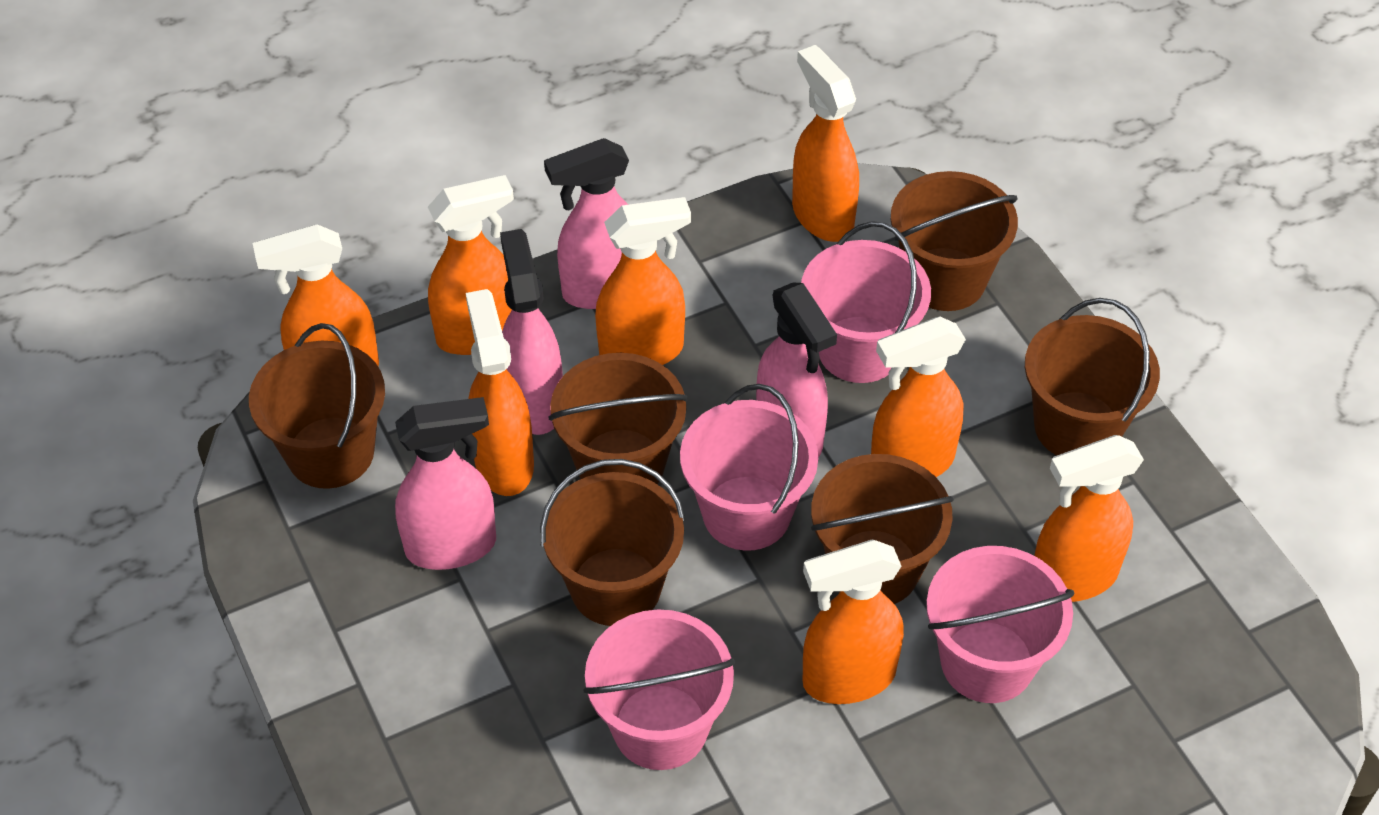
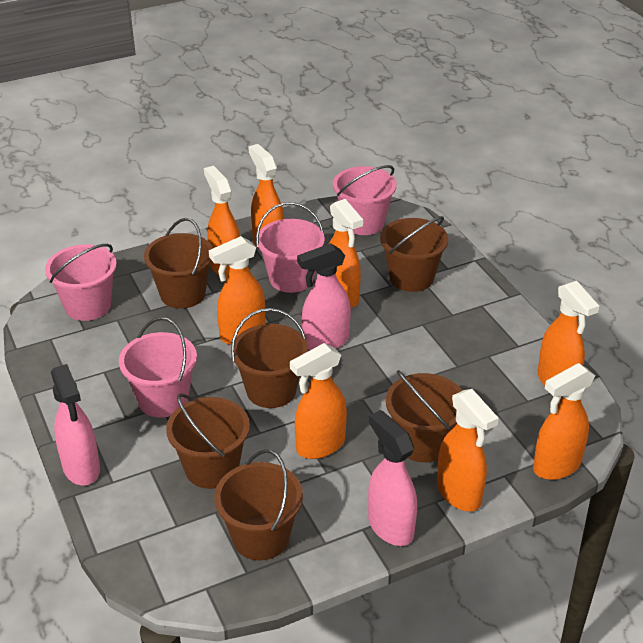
pink spray bottle: [395,397,496,570] [500,229,563,435] [544,138,629,309] [756,283,837,457] = 4 -> [51,364,100,485] [297,243,351,350] [368,410,417,546] = 3

